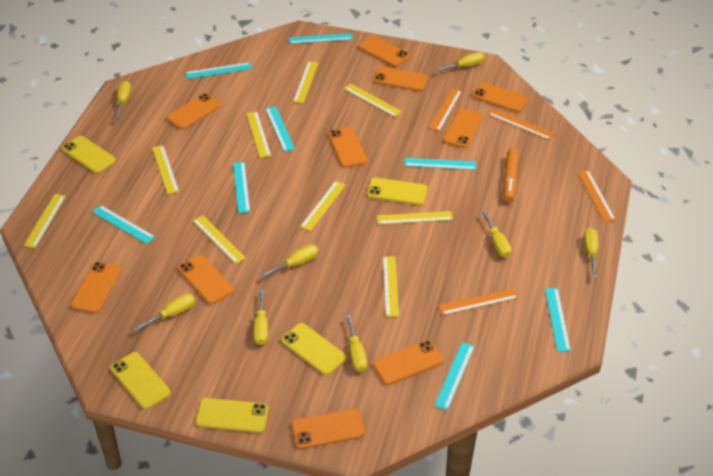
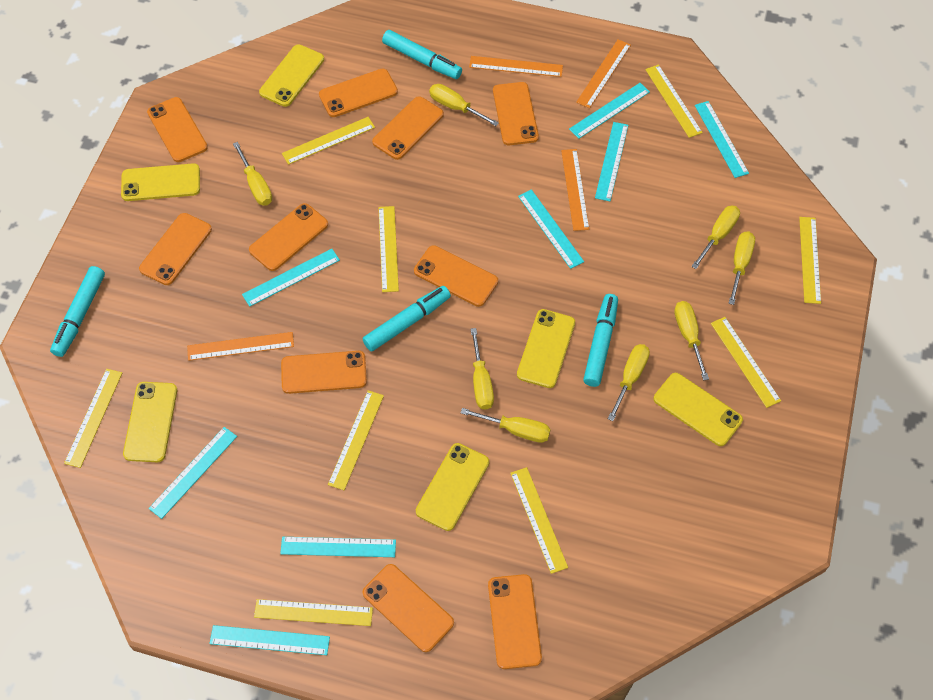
orange marker: [503,149,519,202] = 1 -> none = 0
turquoise marker: none = 0 -> [50,266,105,357] [363,286,451,351] [382,30,462,79] [583,294,618,387] = 4
yellow phone: [62,136,116,173] [110,352,171,409] [196,398,269,433] [281,323,347,375] [367,177,428,205] = 5 -> [121,163,200,201] [123,382,177,462] [259,44,324,107] [416,443,489,531] [517,309,575,388] [654,373,743,446] = 6

